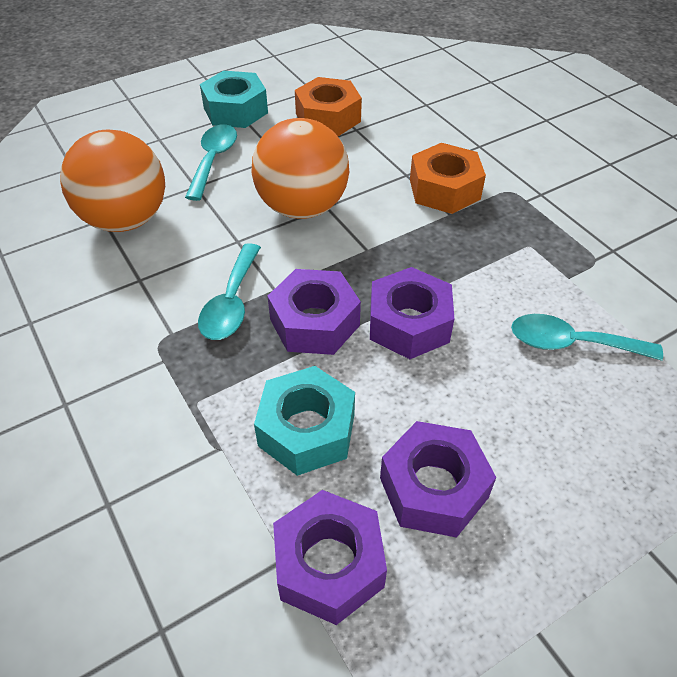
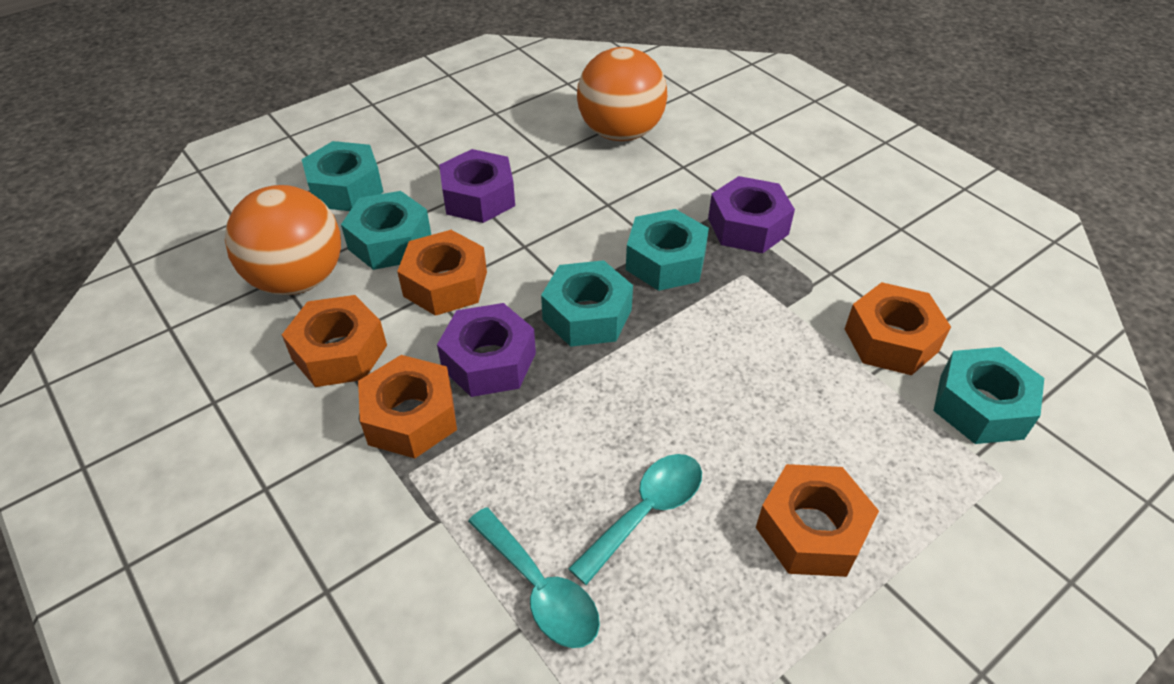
orange nut: [295,77,362,136] [410,143,486,214] = 2 -> [282,295,387,387] [358,355,457,459] [397,230,487,316] [756,464,879,577] [845,282,951,375] = 5
purple nut: [268,269,361,355] [273,490,387,625] [370,267,454,359] [380,421,496,538] = 4 -> [437,303,536,397] [439,149,515,223] [708,176,795,253] = 3
turquoise nut: [200,71,268,128] [254,366,355,476] = 2 -> [302,141,383,211] [341,191,431,270] [541,260,633,347] [626,209,709,291] [933,347,1044,444] = 5
turquoise spoon: [185,124,237,201] [198,243,261,340] [511,314,663,361] = 3 -> [468,507,600,648] [568,454,702,585] = 2

